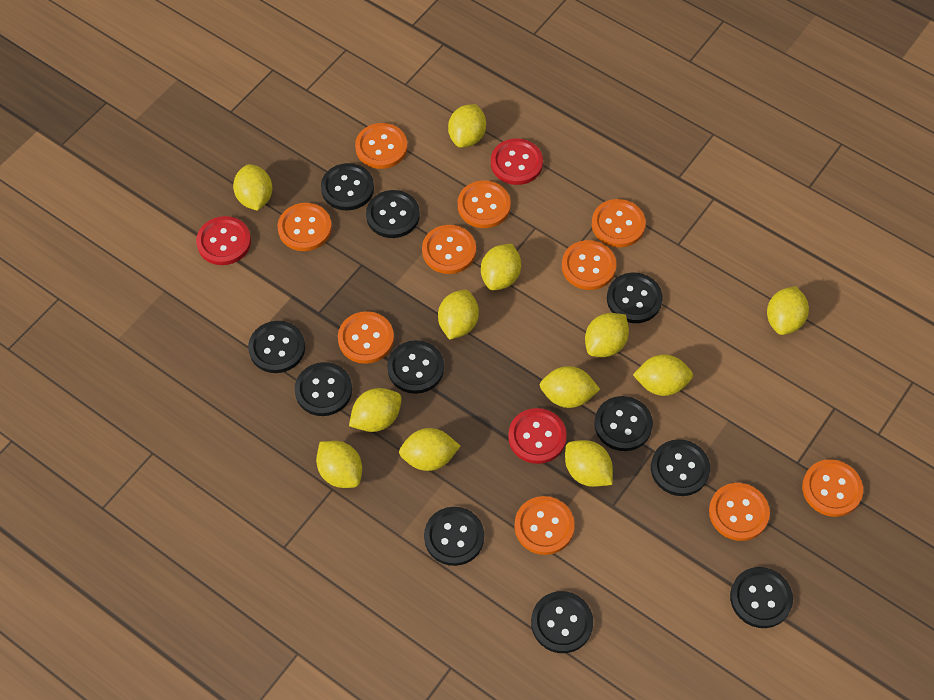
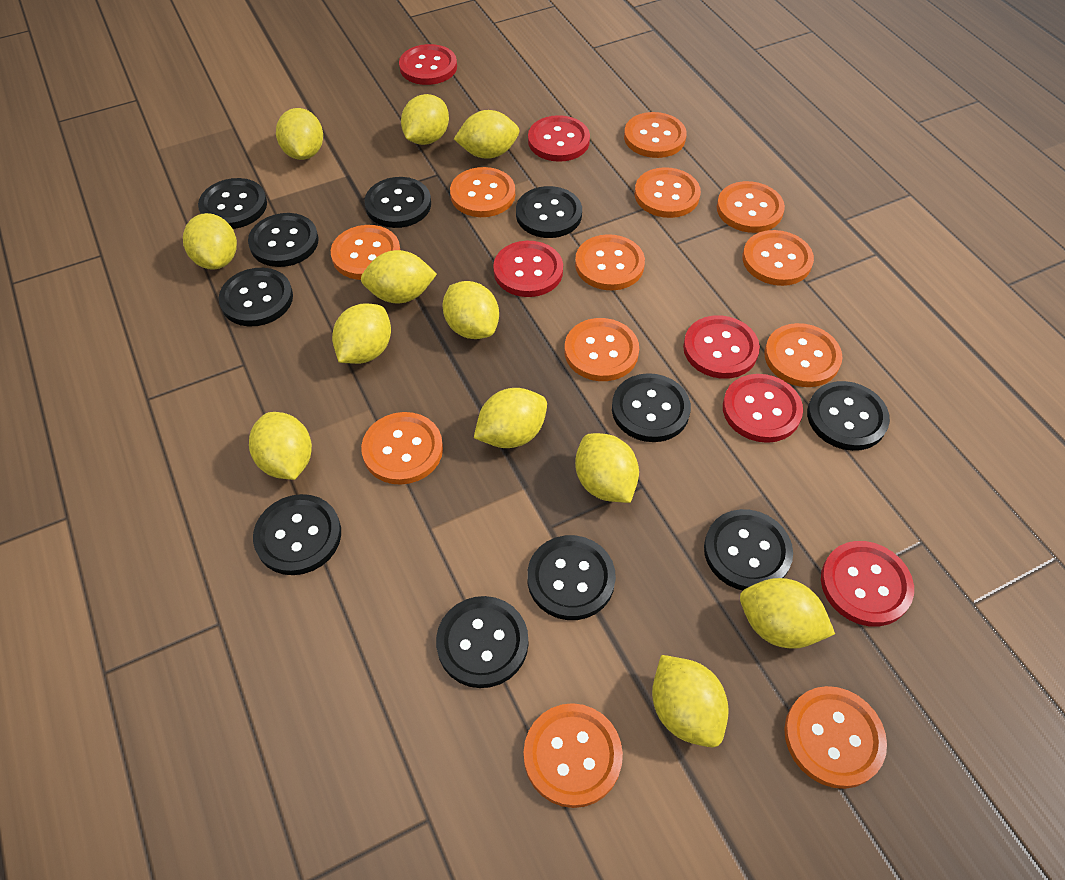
orange button: [278,203,332,251] [338,311,394,364] [355,123,407,169] [422,225,476,274] [458,180,511,228] [514,496,575,555] [562,240,617,290] [592,199,646,247] [709,483,770,541] [802,459,863,517] = 10 -> [331,225,400,280] [361,412,443,485] [450,167,515,217] [524,703,623,808] [564,318,639,381] [575,234,645,290] [624,112,687,158] [635,167,701,218] [717,181,785,233] [742,230,814,286] [764,323,843,387] [784,686,887,789] = 12
red button: [196,216,251,265] [491,138,543,185] [508,408,567,464] = 3 -> [399,44,457,85] [493,241,563,297] [528,115,590,162] [683,315,760,379] [723,374,803,443] [821,541,914,627] = 6

